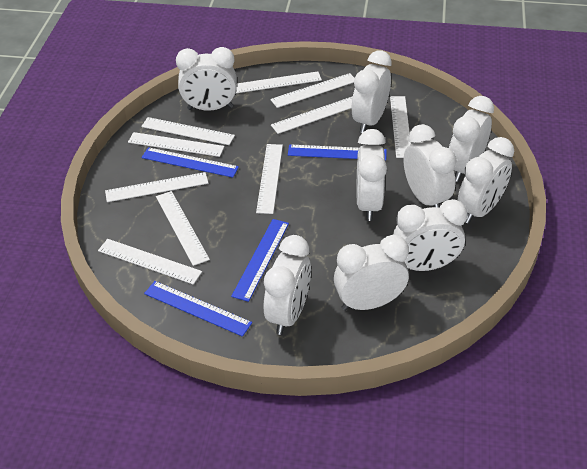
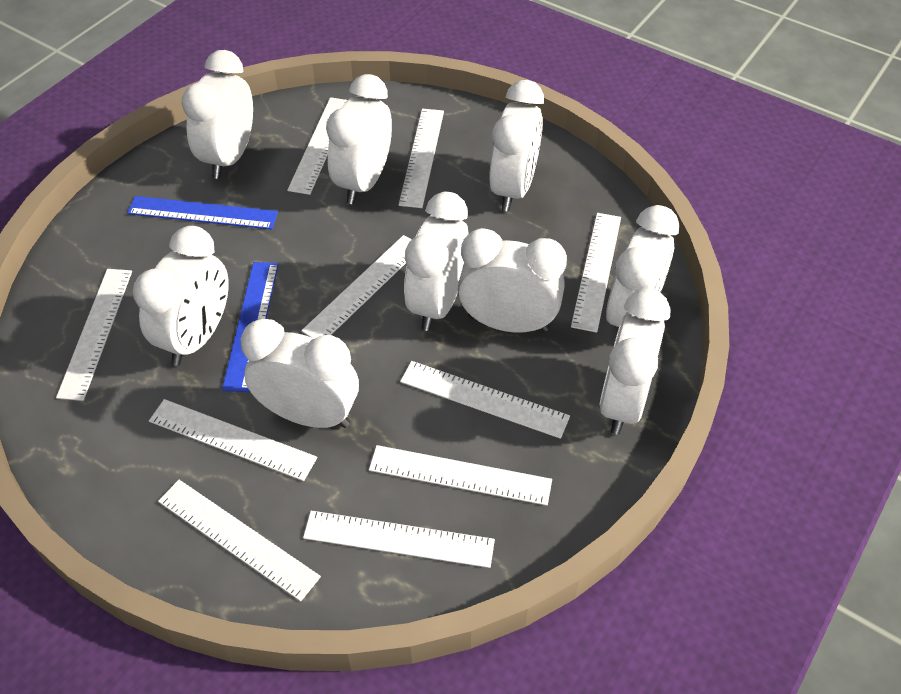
blue ruler: [141,147,239,178] [144,281,252,337] [231,219,289,302] [288,144,387,160] = 4 -> [127,196,278,230] [222,262,279,392] = 2

